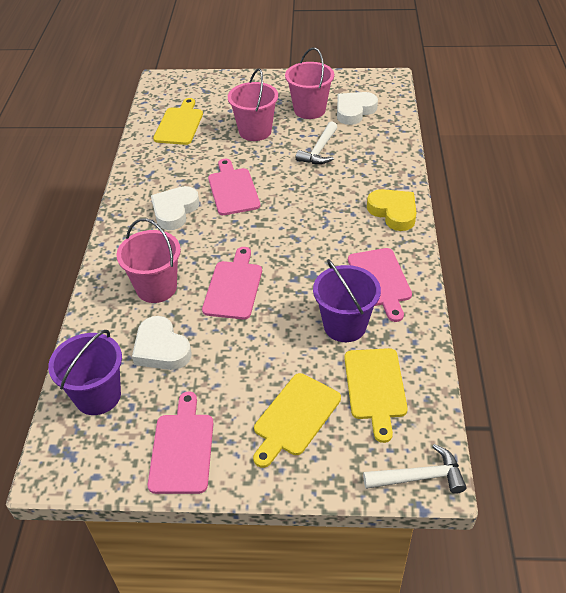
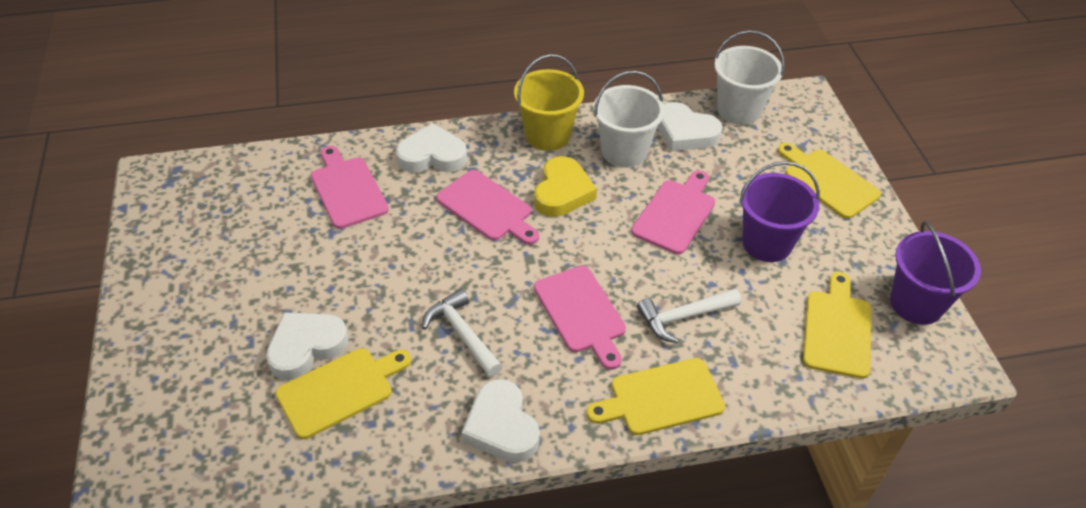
pink bucket: [116,218,181,303] [228,68,278,141] [285,48,334,119] = 3 -> none = 0
white bucket: none = 0 -> [593,71,665,168] [715,30,785,125] = 2
white heart: [132,316,191,370] [151,186,200,230] [337,92,378,125] = 3 -> [266,312,348,380] [396,123,467,173] [461,379,540,463] [657,102,722,151] = 4
yellow bucket: none = 0 -> [514,54,584,151] = 1
yellow cutting board: [153,98,203,145] [253,373,341,468] [344,348,408,443] = 3 -> [275,348,411,439] [586,358,725,435] [778,143,881,219] [803,272,871,379] = 4

